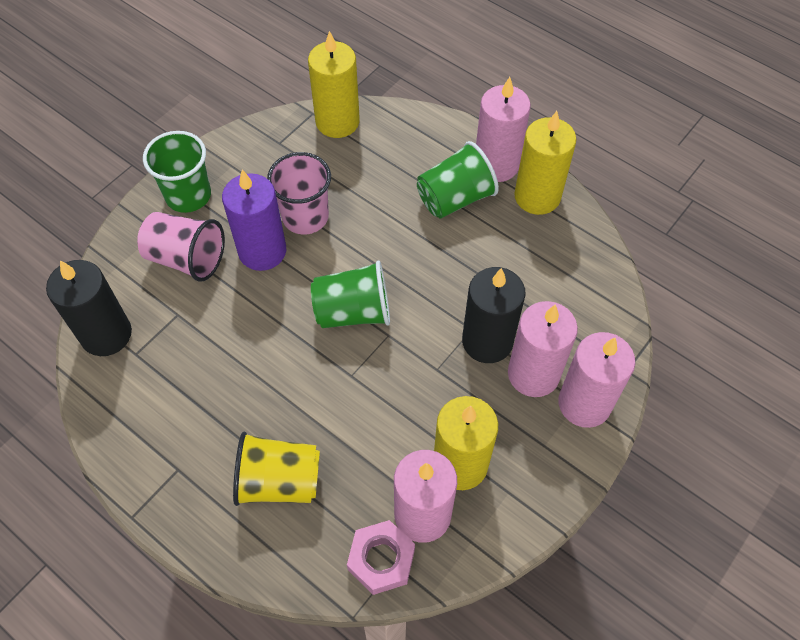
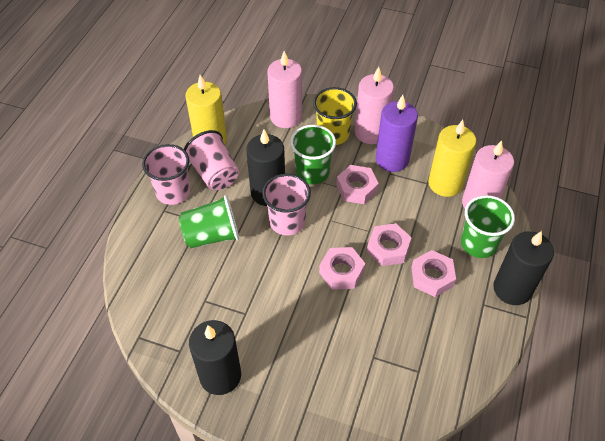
black candle: [46,260,132,356] [462,267,526,363] = 2 -> [189,320,241,395] [246,129,285,206] [493,231,554,305] = 3
pink candle: [394,450,457,543] [476,77,531,182] [508,301,578,397] [558,332,635,428] = 4 -> [267,51,302,128] [355,67,394,144] [462,140,514,208] = 3
pink cup: [137,212,225,282] [267,152,331,234] = 2 -> [142,144,190,205] [184,130,239,190] [262,174,311,236] = 3
pink nut: [347,520,415,595] = 1 -> [319,247,365,290] [337,165,379,204] [367,223,412,266] [411,250,456,297] = 4
yellow candle: [308,31,360,138] [434,396,498,490] [514,111,576,215] = 3 -> [185,75,227,145] [428,120,476,197] = 2

